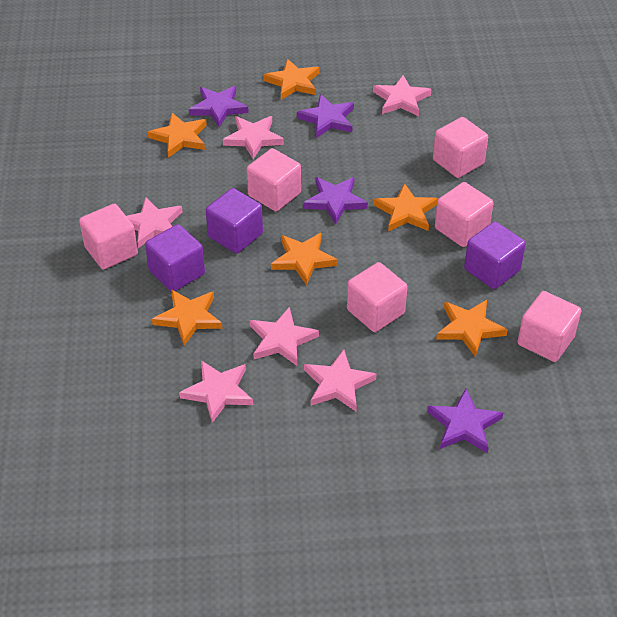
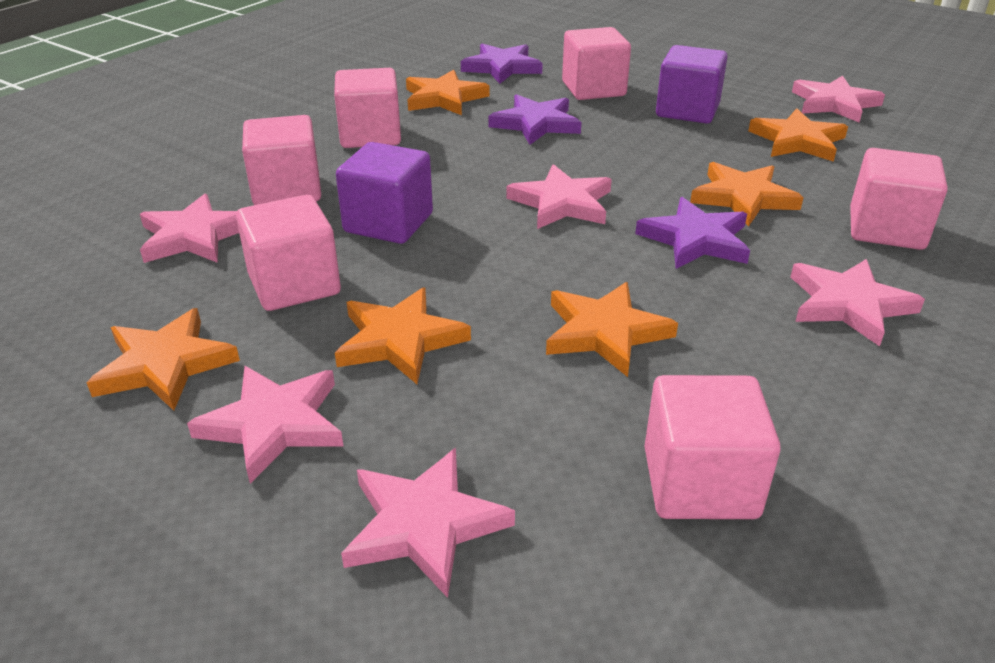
purple cube: [145,224,205,291] [206,188,263,254] [464,222,526,289] = 3 -> [336,142,433,244] [656,45,728,124] = 2
purple star: [189,86,248,128] [297,94,354,138] [303,177,368,225] [427,389,503,454] = 4 -> [461,43,543,84] [488,94,581,145] [635,197,750,269] = 3

